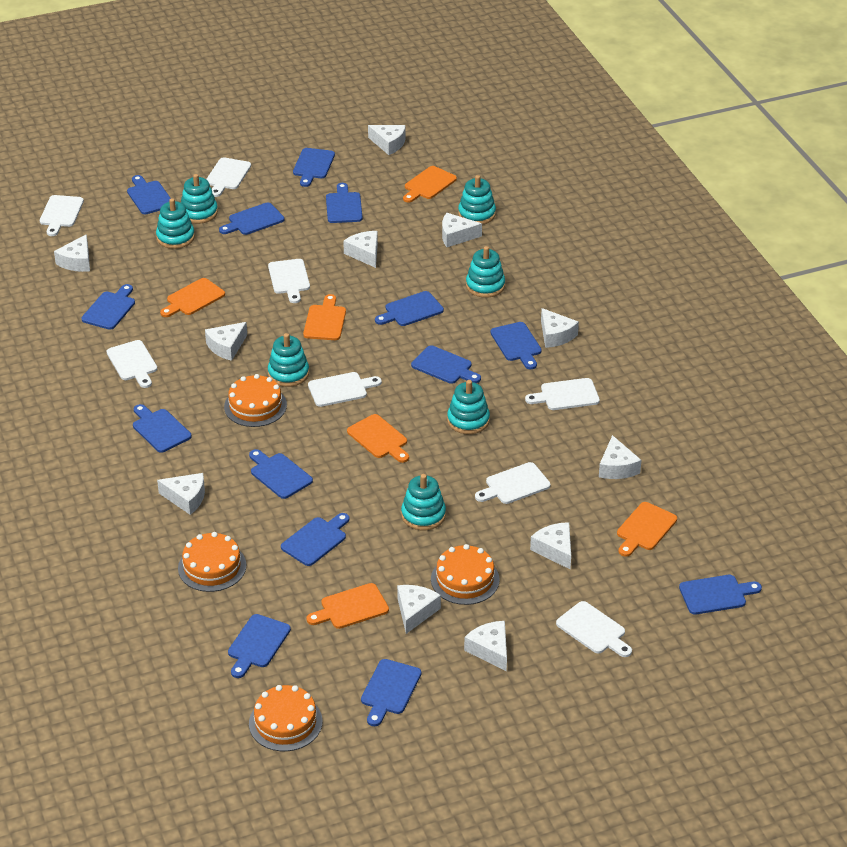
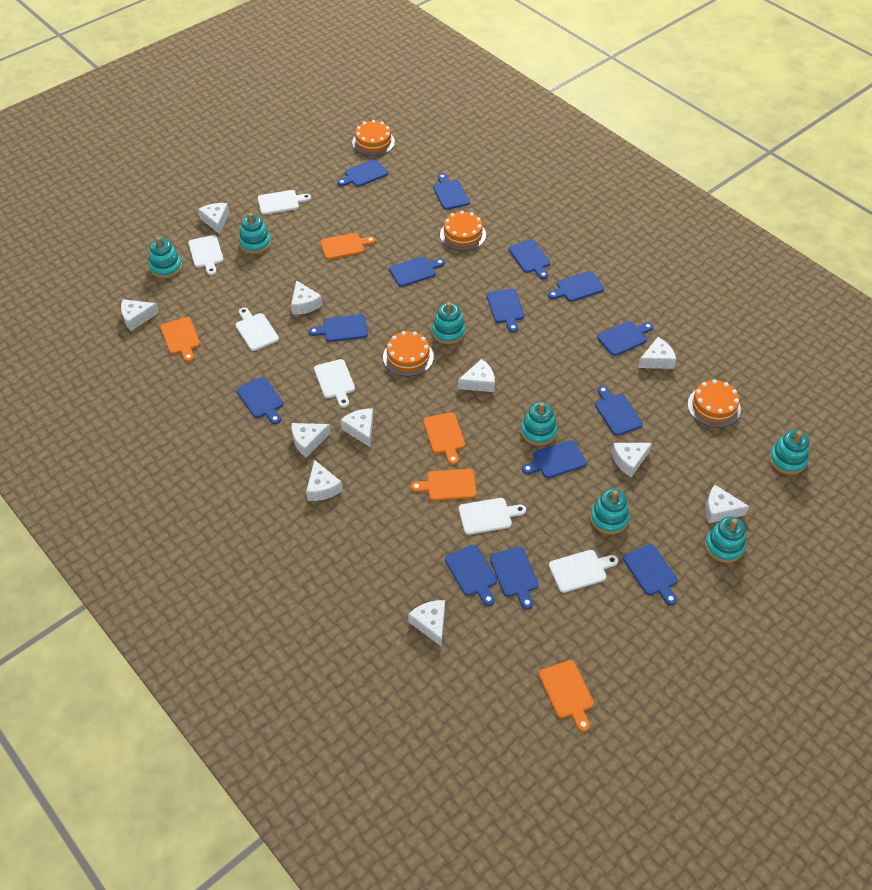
orange cutting board: [160,278,225,317] [303,294,346,340] [306,583,389,629] [347,414,409,463] [403,166,457,203] [617,502,677,557] = 6 -> [160,317,200,362] [320,233,376,260] [411,469,477,501] [423,412,465,465] [539,660,594,732] = 5
white cutting board: [40,195,84,236] [106,340,157,388] [206,157,251,197] [268,259,310,303] [308,372,382,407] [475,462,550,504] [525,378,600,410] [556,601,632,657] = 8 -> [188,235,224,275] [236,308,279,351] [258,190,311,215] [314,359,355,408] [459,498,526,535] [549,550,618,593] = 6

